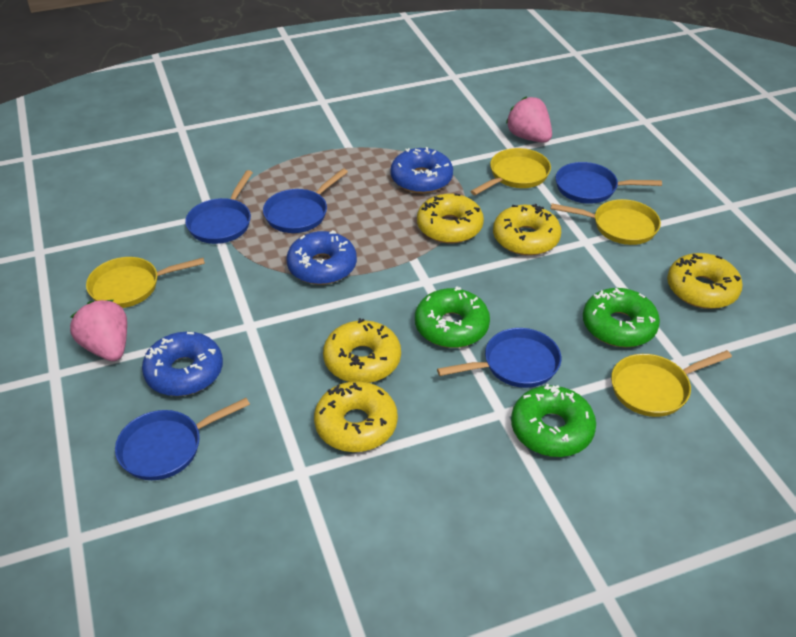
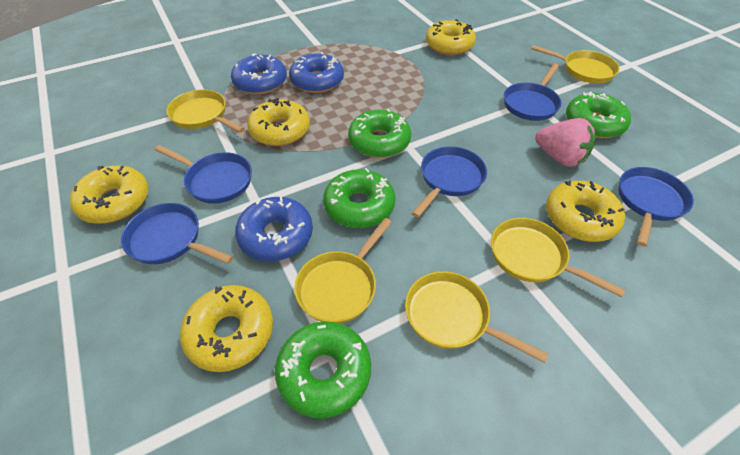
green donut: [415,286,490,348] [511,384,596,457] [583,288,660,347] = 3 -> [275,321,371,418] [323,168,395,228] [348,109,411,158] [566,91,631,138] = 4
pink strawberry: [70,300,127,361] [506,96,552,143] = 2 -> [535,118,595,167] = 1
yellow pan: [86,257,205,308] [470,148,551,195] [551,199,661,245] [611,350,732,417] = 4 -> [167,90,245,133] [294,218,392,323] [405,271,548,363] [491,218,625,297] [531,45,620,83] = 5

